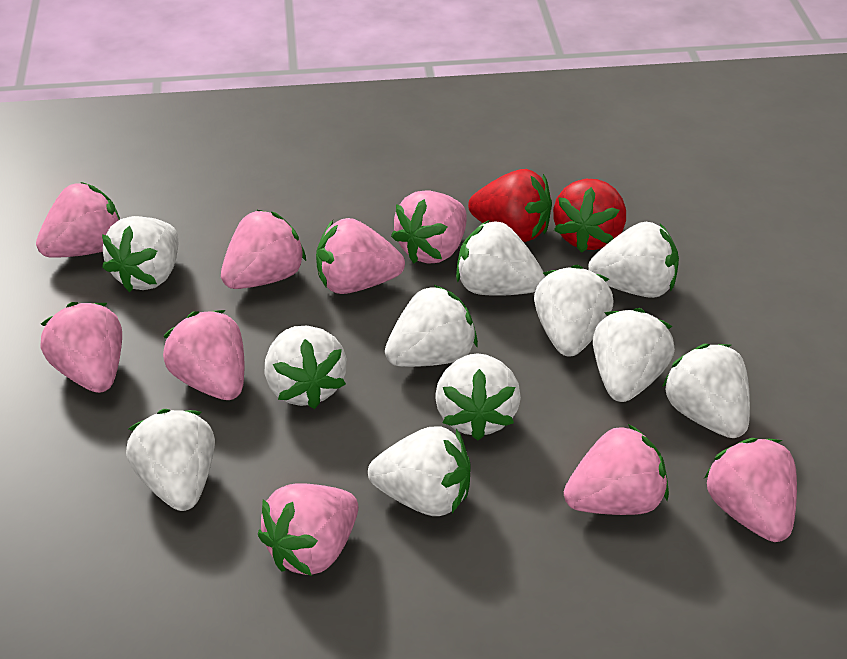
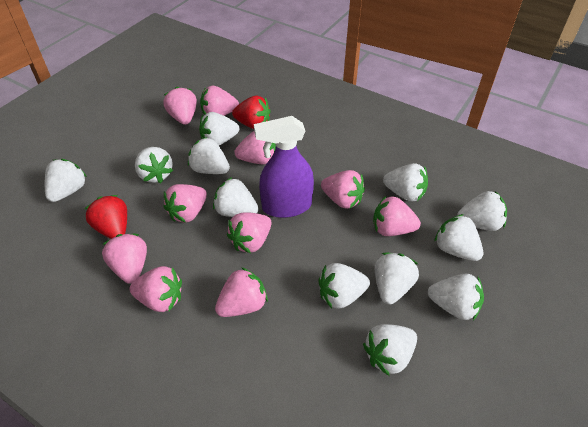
pink strawberry: [36,182,120,258] [40,302,122,393] [163,310,244,400] [221,210,306,289] [258,483,358,576] [316,218,405,294] [391,190,467,264] [564,424,669,515] [704,438,797,542] = 9 -> [102,234,147,284] [130,266,182,312] [163,87,197,125] [164,184,207,223] [200,85,239,116] [215,267,268,317] [227,212,271,253] [234,131,276,164] [321,170,365,209] [373,196,421,236] = 10
purple spray bottle: none = 0 -> [254,116,314,218] = 1
white strawberry: [102,216,178,292] [126,409,215,511] [265,326,347,409] [368,426,471,516] [385,285,478,367] [435,353,521,441] [456,220,545,296] [534,265,614,357] [588,222,679,298] [593,308,675,402] [662,344,750,438] = 11 -> [45,159,87,202] [135,147,173,183] [188,137,230,174] [199,112,239,145] [213,177,259,217] [318,263,370,309] [363,324,417,376] [375,253,419,305] [383,163,428,202] [428,274,484,320] [434,214,483,261] [457,191,507,231] = 12

